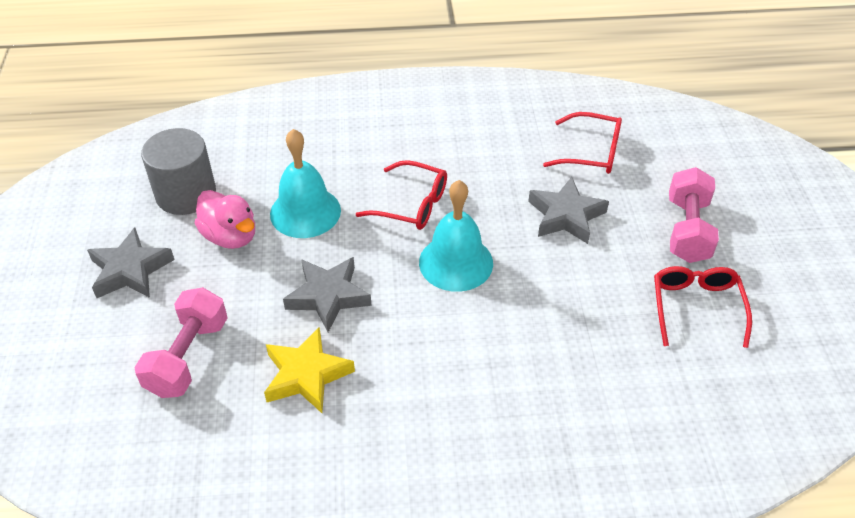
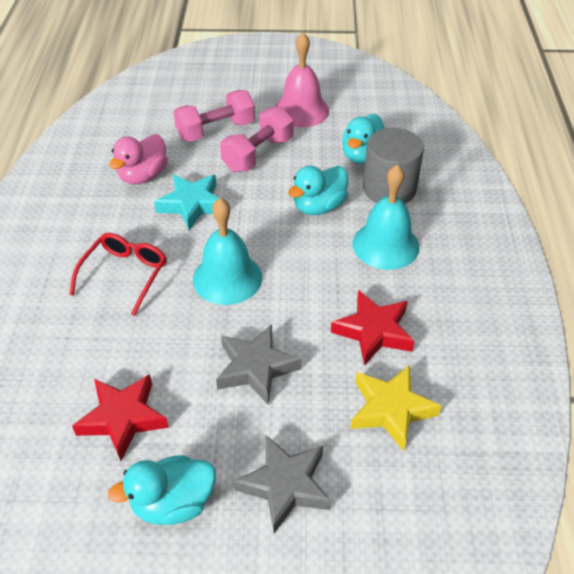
grey star: [87,228,175,298] [283,257,371,332] [528,177,609,244] = 3 -> [216,324,302,404] [233,435,331,533] = 2
pink bell: none = 0 -> [275,33,329,128] = 1
red glasses: [356,160,447,230] [543,112,622,174] [654,266,752,348] = 3 -> [69,233,167,316] = 1
red star: none = 0 -> [72,374,169,461] [331,290,415,366] = 2
turquoise duck: none = 0 -> [108,455,216,525] [289,166,348,215] [342,114,385,164] = 3
turquoise star: none = 0 -> [154,174,219,230] = 1

